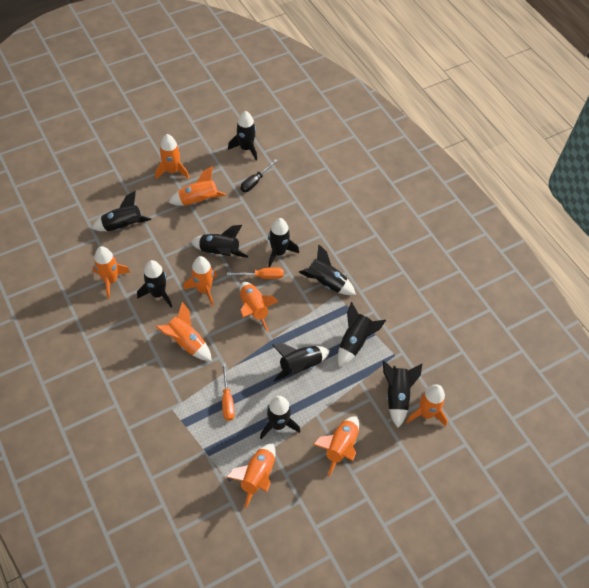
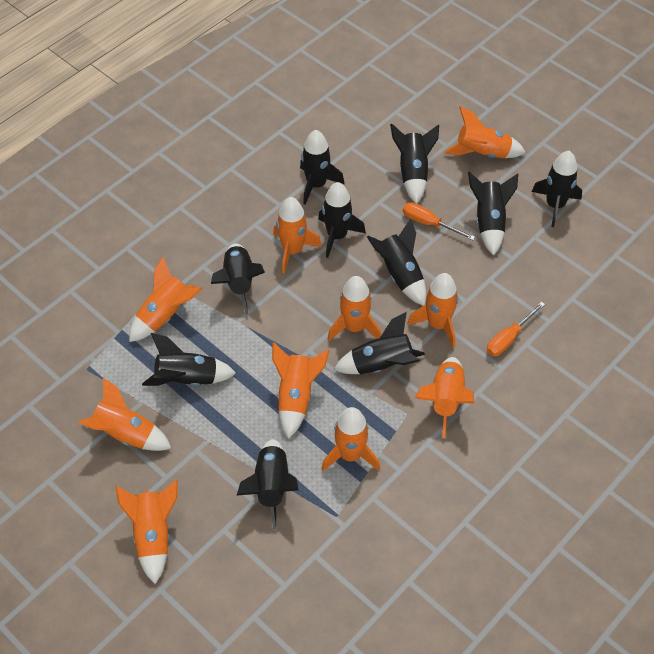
black screwdriver: [241,159,278,192] = 1 -> none = 0
orange rocket: [93,246,130,299] [155,134,189,179] [156,302,212,361] [168,166,226,206] [183,256,217,306] [226,443,276,508] [240,282,279,332] [313,416,359,477] [406,384,448,426] = 9 -> [78,378,171,451] [115,480,178,584] [129,257,202,342] [272,342,330,439] [273,197,322,273] [322,407,380,471] [328,276,381,341] [408,273,458,348] [415,357,474,438] [444,106,526,158] = 10

